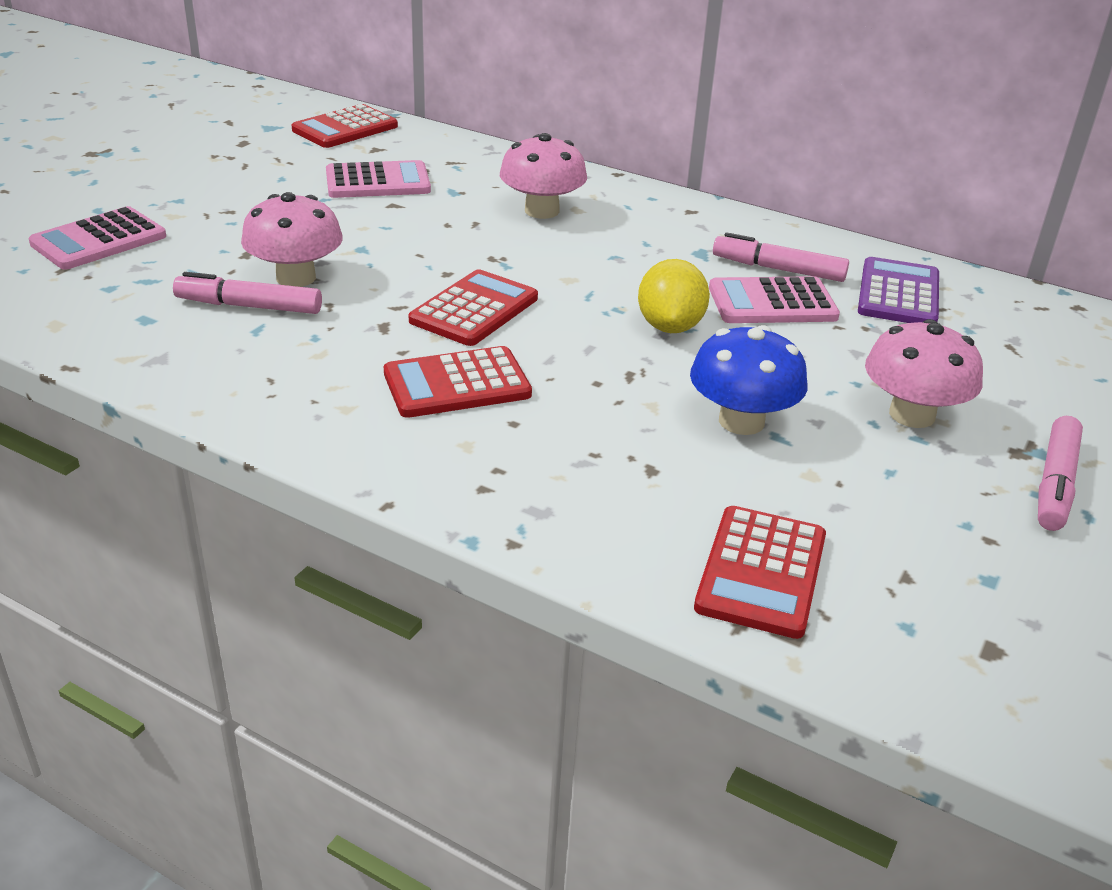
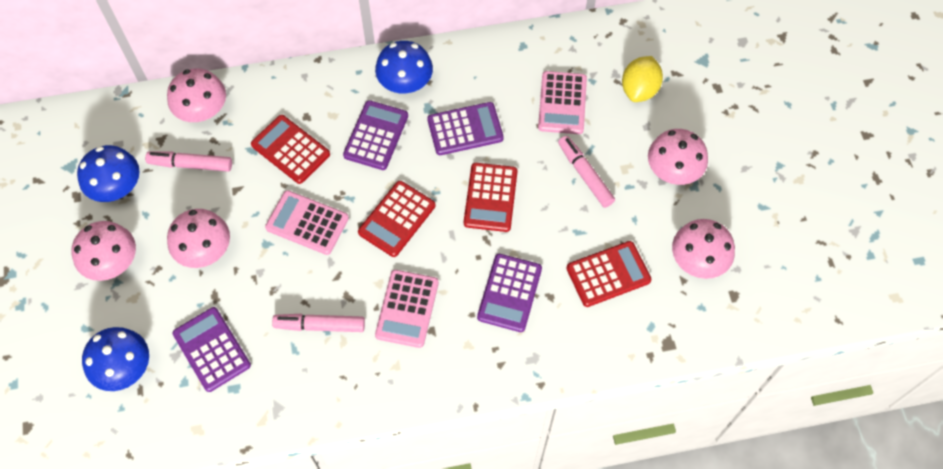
blue mushroom: [690,325,808,435] = 1 -> [77,145,139,202] [82,327,149,391] [375,41,433,93] = 3
pink mushroom: [241,192,343,287] [500,133,587,219] [865,319,983,428] = 3 -> [72,221,136,281] [167,68,226,122] [167,209,230,268] [648,129,708,185] [672,219,735,279] = 5
purple calculator: [858,257,939,323] = 1 -> [172,307,251,392] [343,100,408,170] [427,102,504,155] [477,254,542,332] = 4

